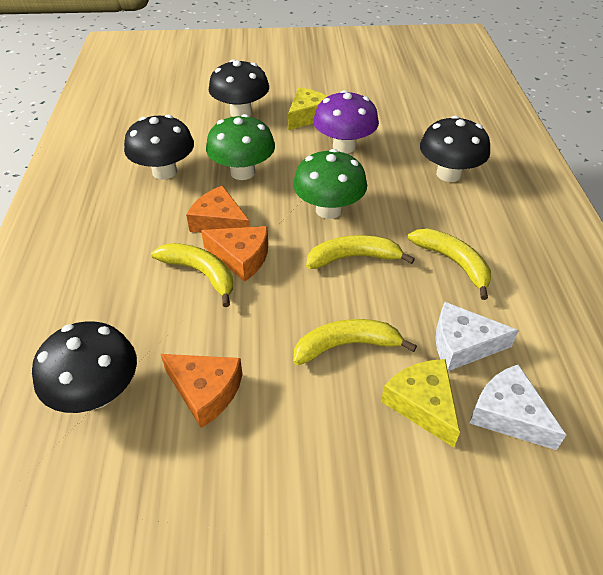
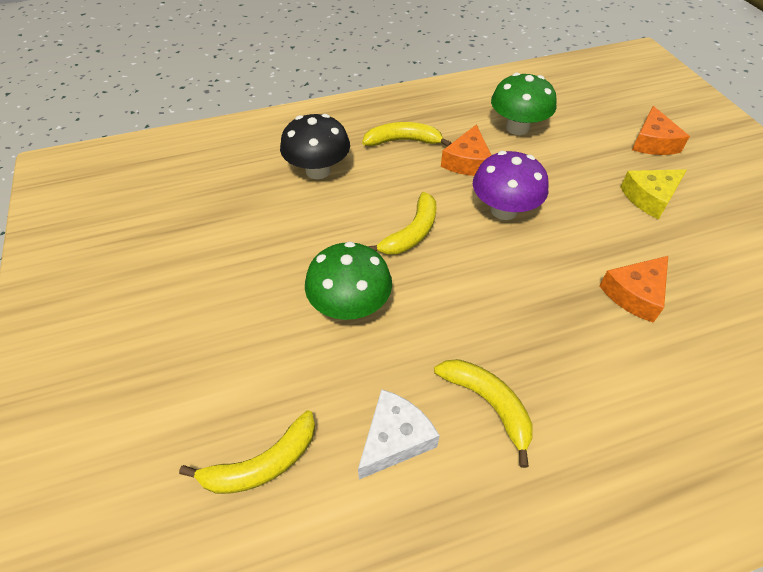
black mushroom: [32,322,137,413] [124,115,194,180] [209,59,269,117] [420,116,490,182] = 4 -> [280,114,350,179] = 1
white cheese: [435,302,519,371] [470,364,566,450] = 2 -> [358,389,440,480] = 1
yellow cheese: [288,88,327,130] [381,359,460,448] = 2 -> [621,169,687,219] = 1

